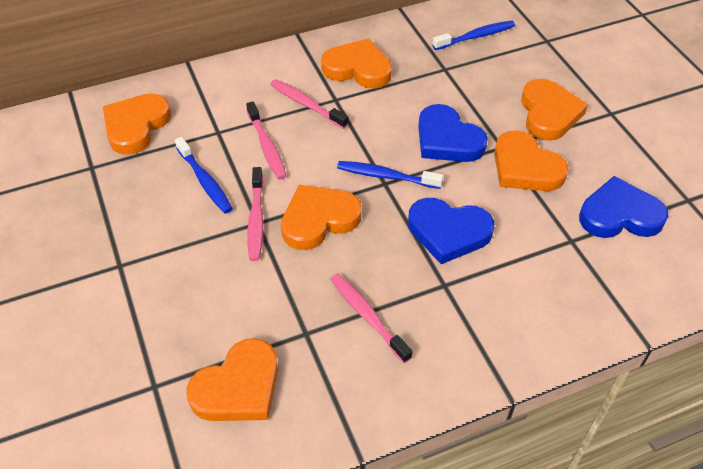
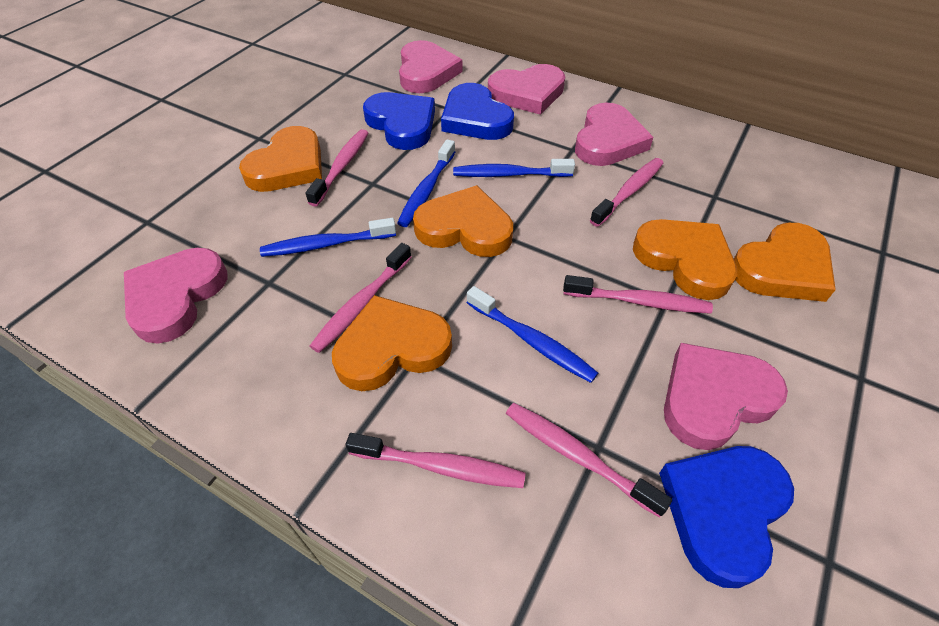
blue toothbrush: [175,137,233,213] [337,161,443,189] [433,21,515,50] = 3 -> [260,218,396,257] [397,139,455,227] [453,159,575,177] [467,286,598,383] = 4
orange heart: [103,93,171,155] [186,338,278,421] [281,185,361,250] [321,38,392,89] [494,130,569,191] [521,79,588,141] = 6 -> [239,126,322,192] [332,295,452,391] [413,185,513,257] [633,219,737,300] [734,223,836,302] = 5
pink heart: none = 0 -> [124,248,228,344] [399,40,462,93] [488,64,565,115] [575,103,653,166] [664,343,788,450] = 5
pink toothbrush: [246,101,286,180] [247,167,263,261] [270,79,349,129] [331,273,412,363] = 4 -> [306,129,368,206] [310,243,412,353] [346,433,526,488] [506,403,672,518] [563,275,713,314] [590,158,663,227] = 6

